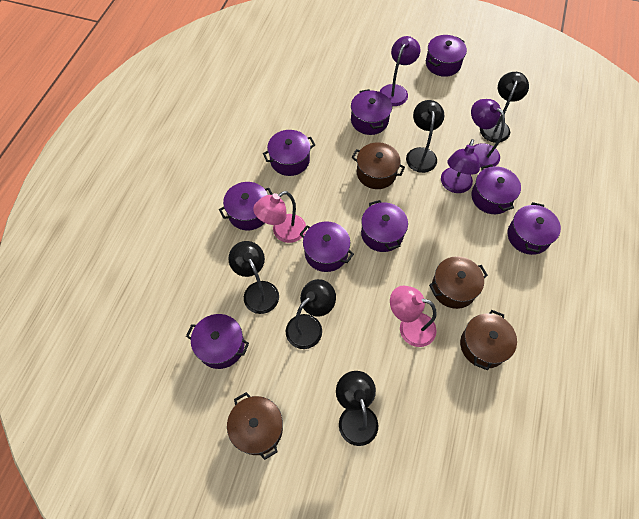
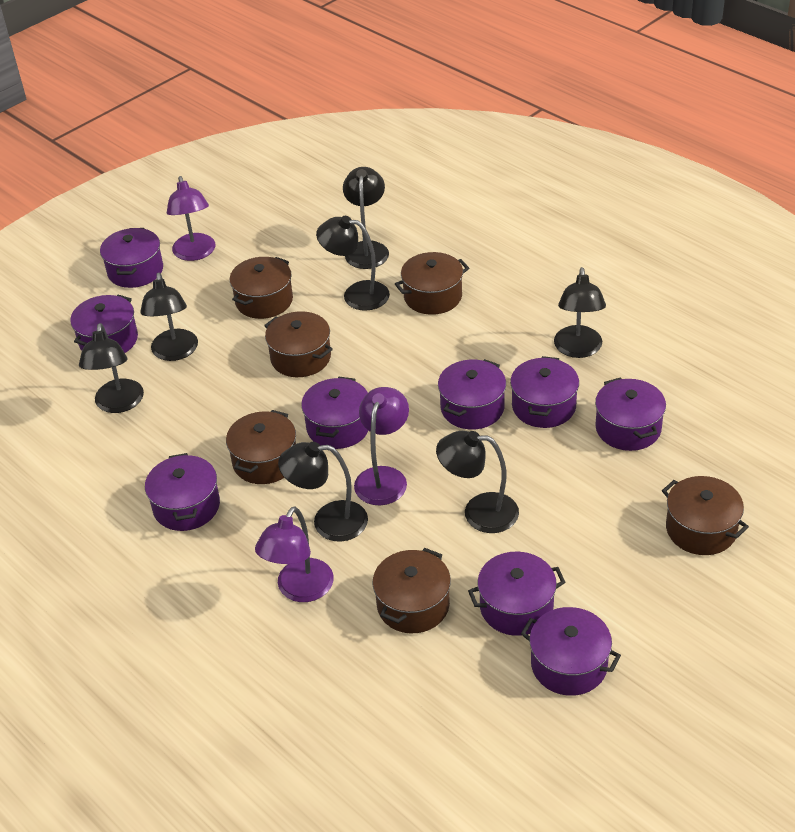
black lamp: [228,241,279,314] [286,279,336,349] [336,371,378,446] [406,100,444,173] [480,72,529,143] = 5 -> [79,323,144,413] [140,272,198,361] [278,442,368,542] [316,216,390,311] [343,167,389,269] [436,431,519,533] [554,267,606,358] = 7
brown pot: [227,392,283,460] [352,142,405,189] [429,256,488,309] [460,310,517,370] = 4 -> [226,410,296,484] [230,257,293,319] [264,311,333,377] [373,548,451,633] [395,252,469,315] [662,476,749,555] = 6
pink lamp: [253,191,306,243] [390,286,437,347] = 2 -> none = 0

